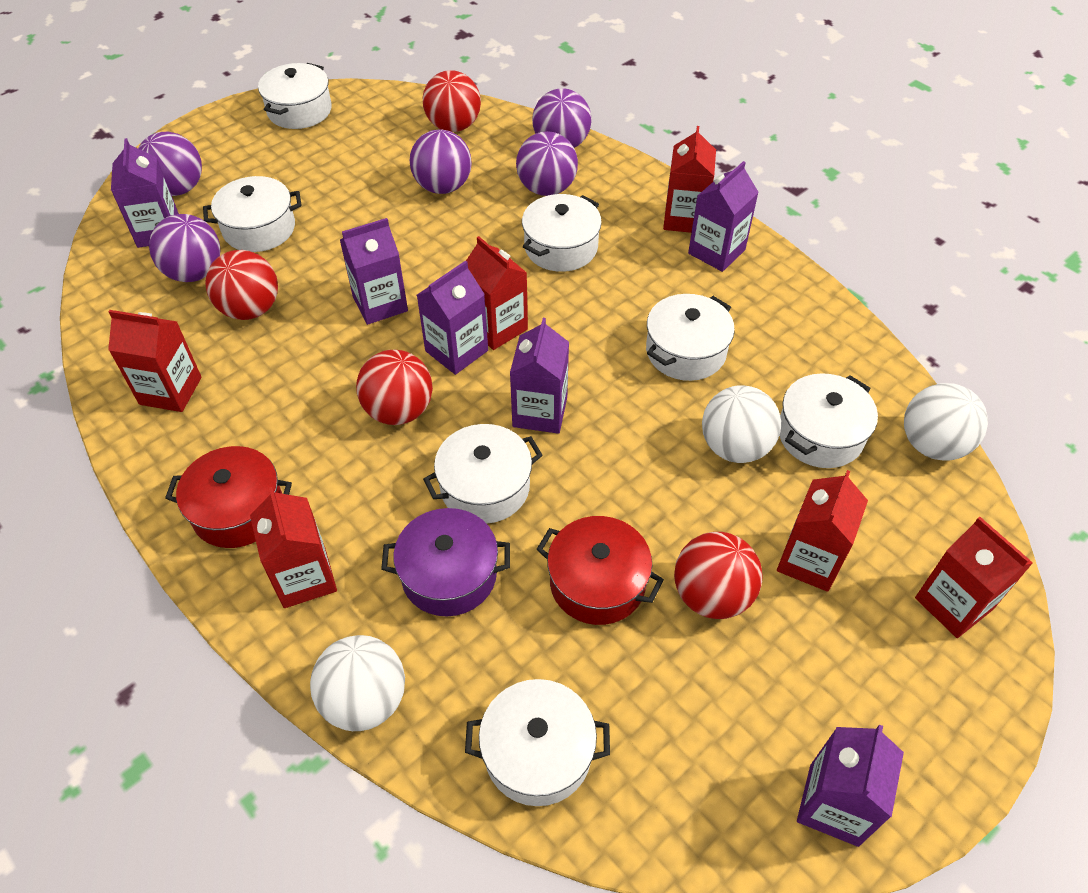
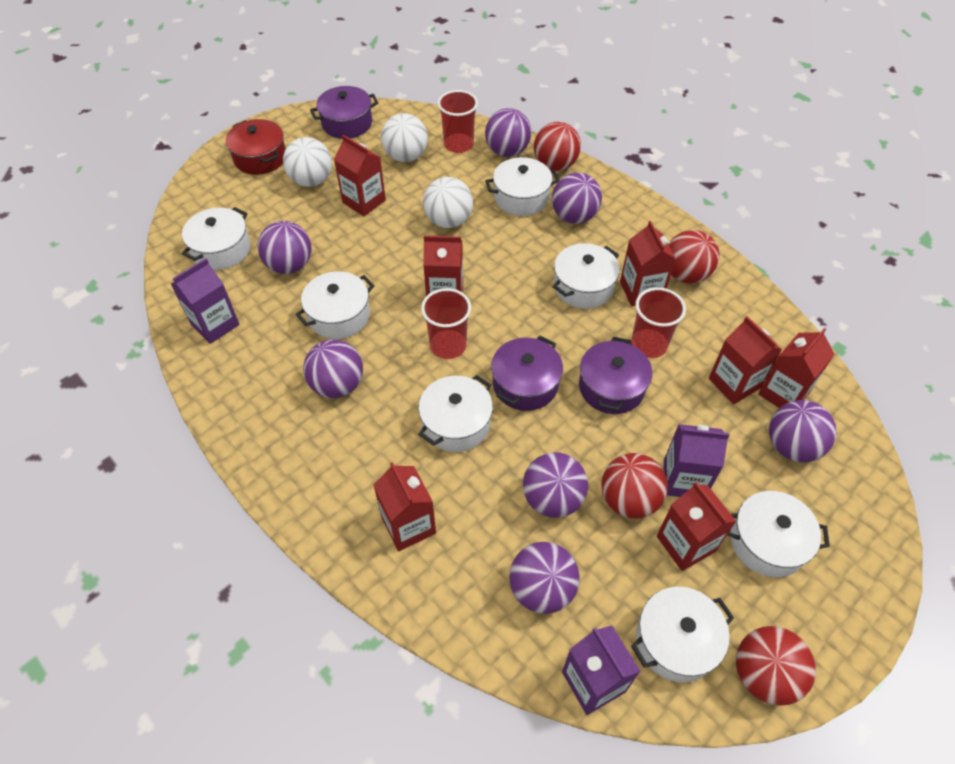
purple ball: [138,132,202,196] [149,214,220,282] [410,129,472,194] [516,131,578,196] [532,88,591,148] = 5 -> [257,221,312,274] [303,339,363,398] [485,108,531,157] [509,542,580,614] [523,452,588,518] [552,172,602,224] [769,400,836,462] = 7
purple carton: [111,138,179,248] [340,218,408,325] [417,261,488,375] [510,318,569,434] [688,161,759,272] [797,725,904,847] = 6 -> [171,258,240,344] [562,626,641,715] [664,424,730,497] = 3
purple pot: [381,508,510,616] = 1 -> [310,86,378,139] [491,336,563,411] [579,337,652,414] = 3
red carton: [108,310,202,412] [250,487,337,608] [466,236,528,350] [663,126,716,233] [777,470,868,592] [915,517,1033,638] = 6 -> [334,135,386,216] [373,462,436,551] [423,235,463,296] [620,221,676,306] [657,482,737,571] [709,316,782,404] [758,328,834,408] = 7
red cup: none = 0 -> [421,288,471,359] [438,90,478,153] [631,287,686,358] = 3
red pot: [165,446,292,548] [536,516,664,625] = 2 -> [226,119,286,175] = 1

